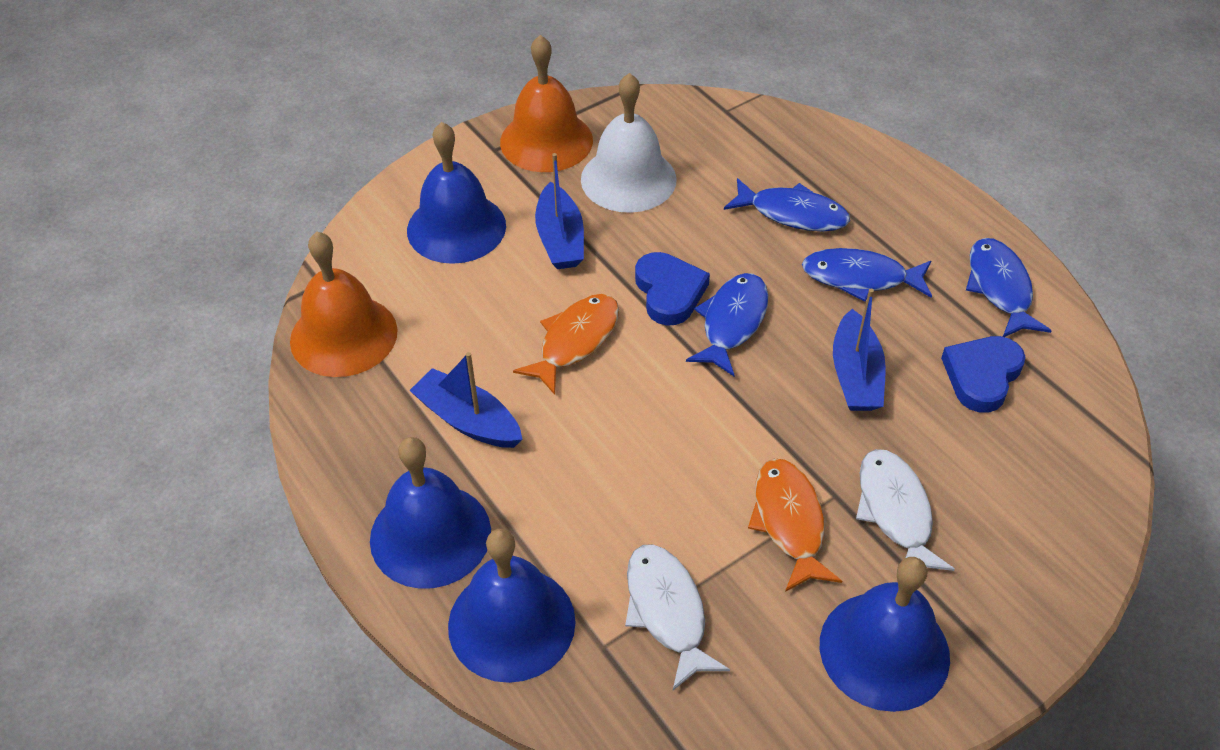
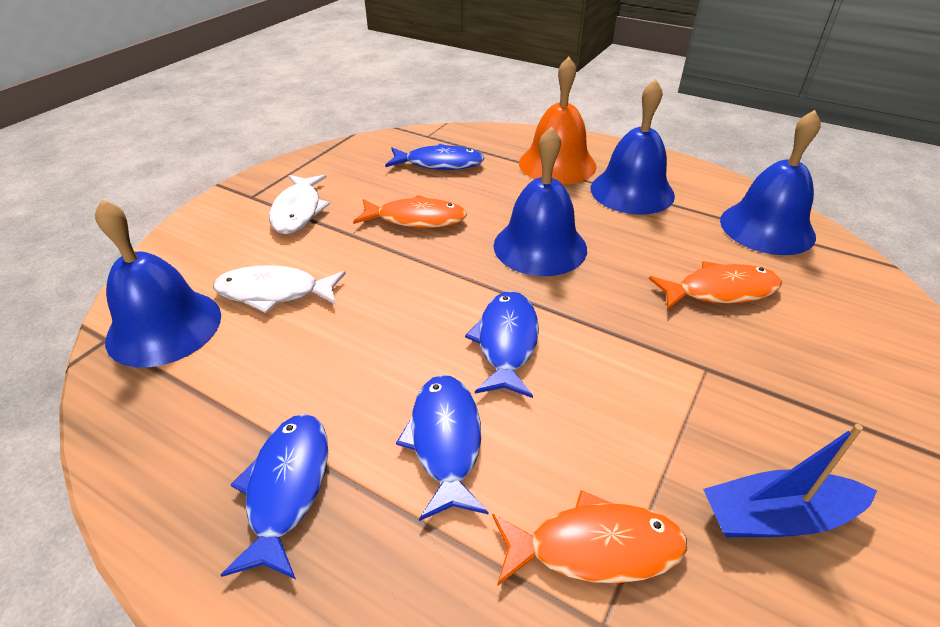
blue boat: [409,352,523,448] [535,153,584,269] [833,289,886,411] = 3 -> [703,424,877,537] = 1
blue heart: [635,252,710,326] [941,336,1025,413] = 2 -> none = 0
orange bell: [290,232,398,377] [500,35,593,172] = 2 -> [519,57,597,184] = 1
orange fish: [513,294,619,395] [748,459,842,592] = 2 -> [353,195,467,228] [492,490,687,586] [649,261,782,310] = 3
white bell: [581,73,677,213] = 1 -> none = 0

